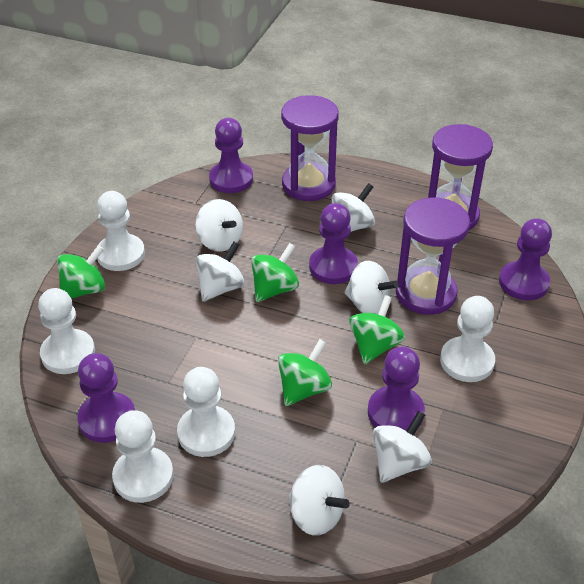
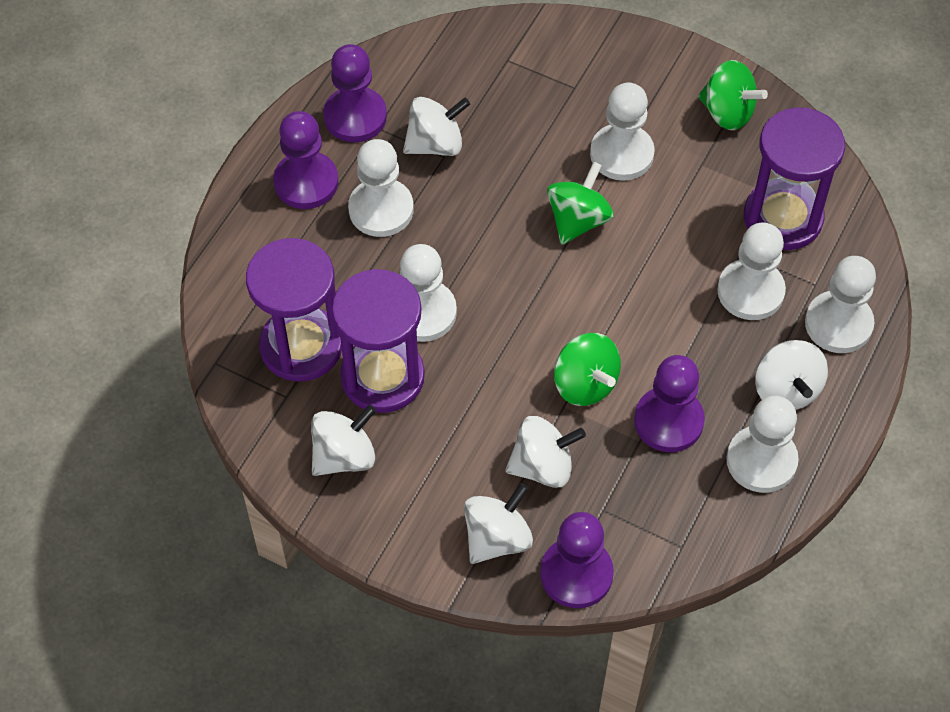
green spinning top: [57,245,105,299] [251,243,299,302] [278,339,332,406] [349,295,405,364] = 4 -> [547,161,614,244] [554,333,621,406] [698,60,768,130] = 3
purple pawn: [77,353,135,443] [209,118,253,193] [309,203,358,284] [368,347,425,431] [499,218,552,300] = 5 -> [273,111,339,209] [323,44,387,142] [540,512,614,608] [634,355,705,452] = 4
white pawn: [38,288,95,374] [97,191,145,271] [112,410,174,503] [177,367,235,457] [440,296,495,382] = 5 -> [348,139,414,237] [400,244,457,342] [590,82,655,181] [717,223,786,320] [727,396,799,493] [805,256,876,353] = 6
white spinning top: [195,199,243,252] [196,241,245,302] [289,465,350,536] [331,183,375,232] [344,261,399,314] [373,411,432,483] = 6 -> [311,405,376,476] [403,97,470,156] [464,483,533,564] [505,416,586,488] [755,340,828,410] = 5

